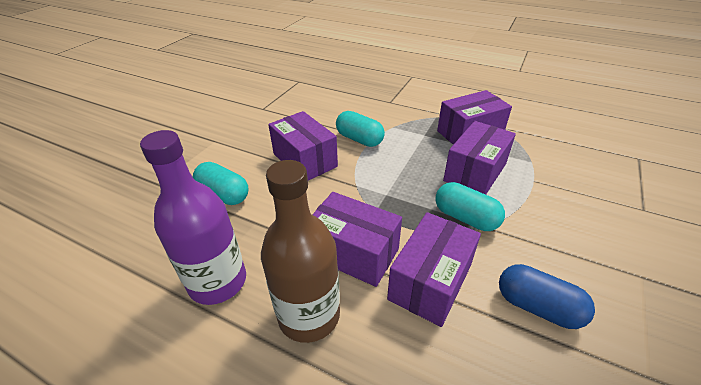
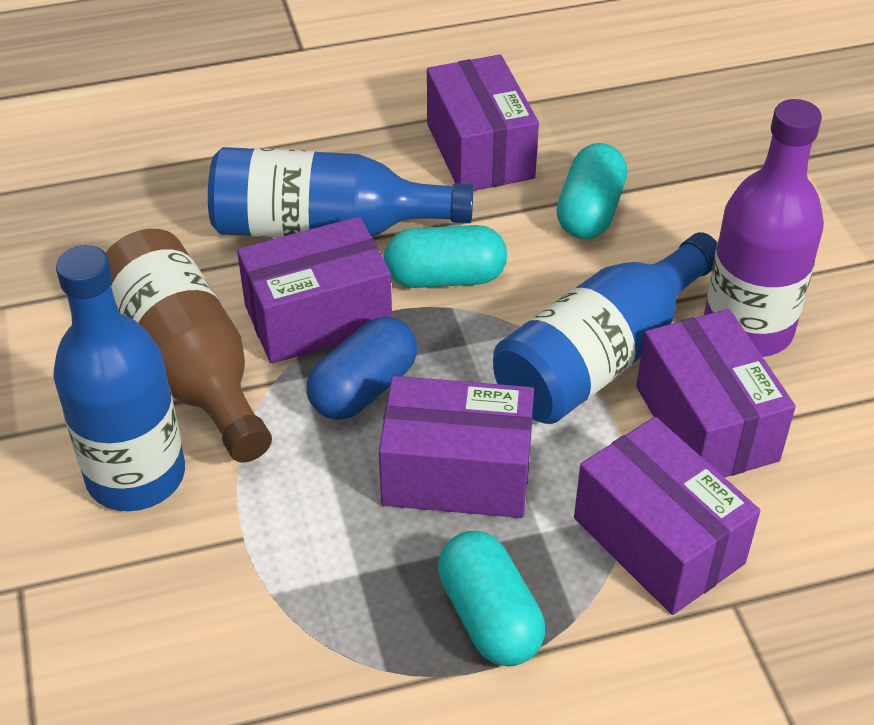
blue bottle: none = 0 -> [53,245,185,511] [208,147,474,238] [493,232,717,424] = 3

